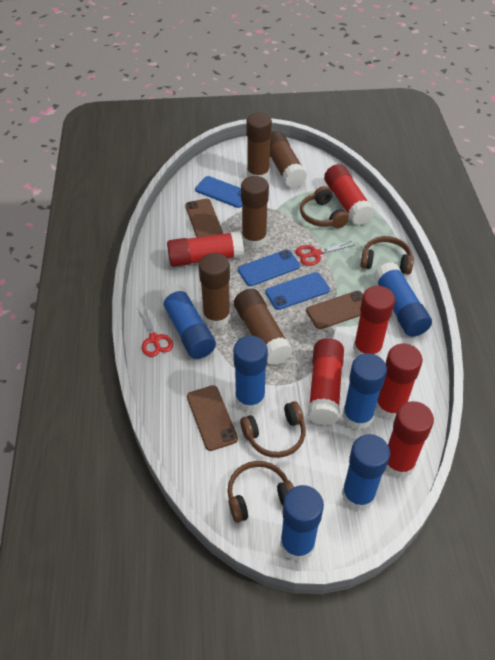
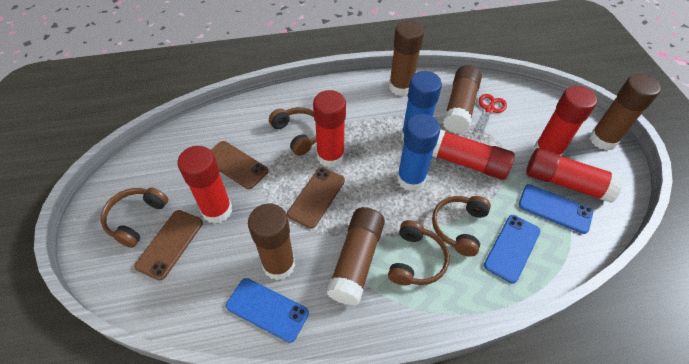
blue glue stick: [159,284,216,359] [233,336,268,412] [280,485,324,562] [342,353,387,430] [342,434,390,511] [373,262,432,337] = 6 -> [397,114,440,191] [401,71,442,142] = 2
red glue stick: [167,231,244,267] [308,338,344,425] [324,164,374,225] [353,286,395,357] [376,344,423,420] [386,401,434,478] = 6 -> [178,146,232,224] [313,90,346,168] [432,129,515,180] [526,148,624,203] [534,86,597,156] = 5
red scissors: [137,306,173,357] [296,241,354,266] = 2 -> [474,94,507,137] = 1

